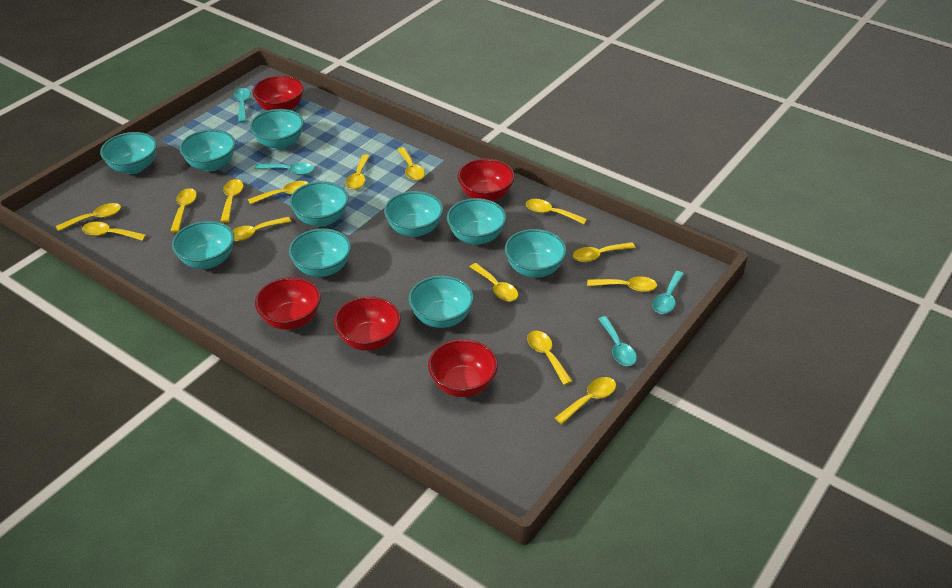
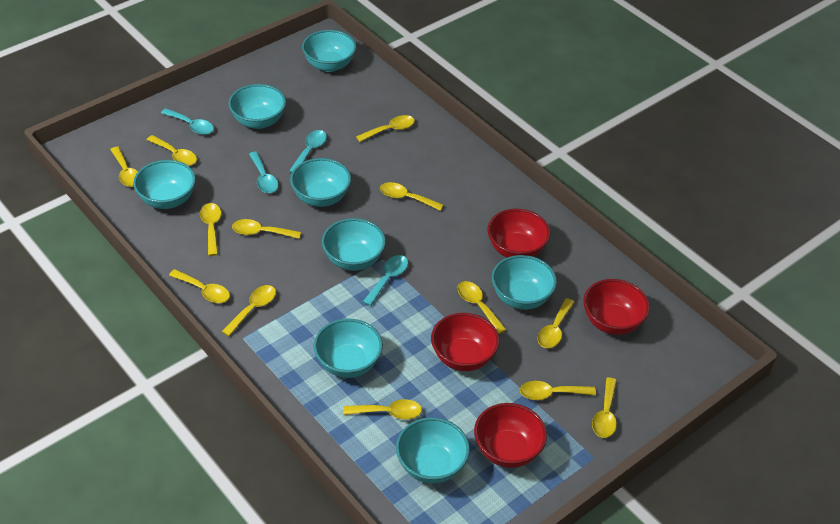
red bowl: [252,75,304,111] [255,277,321,330] [334,296,401,351] [428,339,498,397] [458,159,515,201] = 5 -> [431,313,499,371] [474,403,547,468] [488,209,550,258] [584,279,650,335] = 4
turquoise bowl: [100,132,157,174] [172,221,234,269] [180,129,235,171] [250,109,304,150] [289,228,351,277] [290,181,349,227] [384,191,443,237] [409,276,474,328] [447,198,506,245] [505,229,567,278] = 10 -> [133,160,196,209] [228,84,286,129] [290,158,351,207] [302,30,356,72] [314,319,383,378] [322,218,386,271] [396,417,470,484] [492,255,557,310] = 8
yellow spoon: [56,203,121,231] [82,222,146,241] [170,188,197,232] [220,179,243,222] [232,217,291,241] [248,181,308,205] [346,154,370,190] [397,147,425,181] [470,263,518,301] [526,199,587,224] [527,331,573,385] [555,377,616,424] [573,242,636,262] [587,276,657,292] = 14 -> [110,147,138,187] [147,135,197,166] [169,269,230,303] [200,203,221,256] [222,285,276,336] [232,219,301,239] [343,399,422,419] [356,115,415,142] [380,182,443,211] [457,281,507,334] [520,381,596,400] [538,298,574,348] [592,377,617,438] = 13

